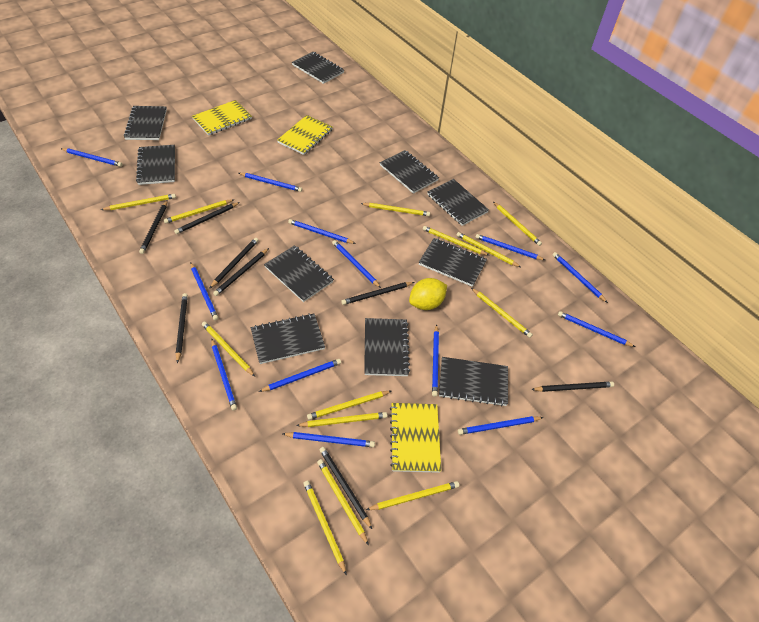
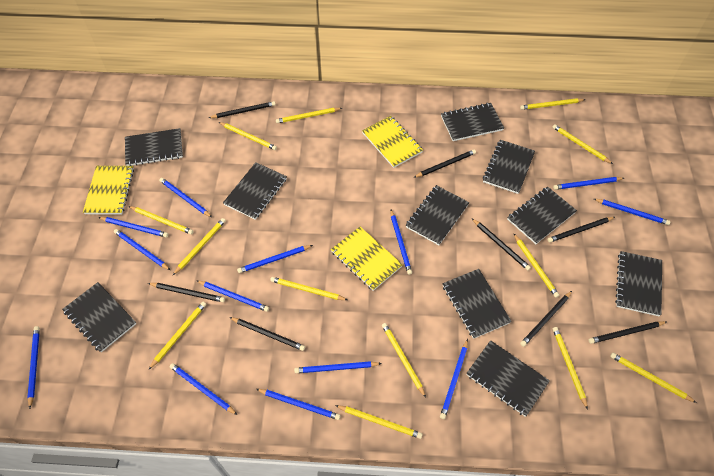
yellow lemon: [409,278,447,310] = 1 -> none = 0

